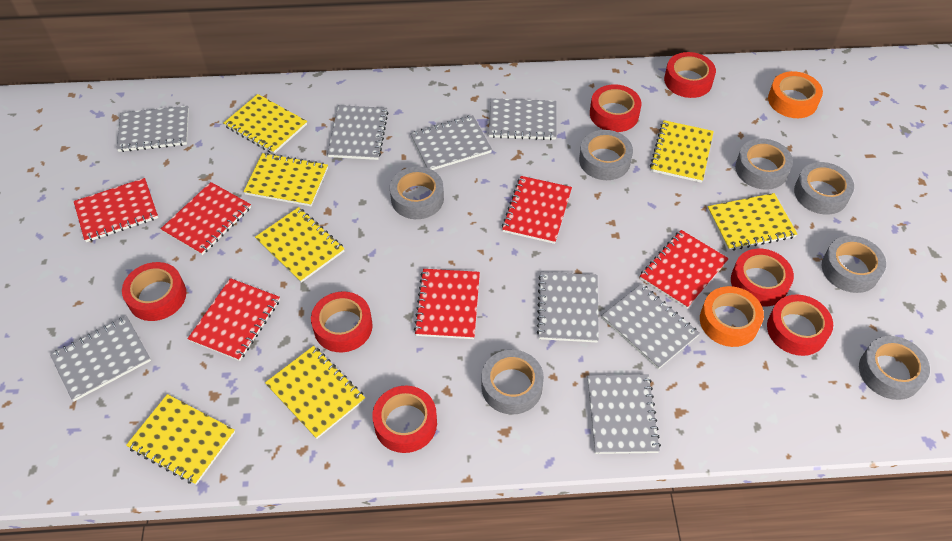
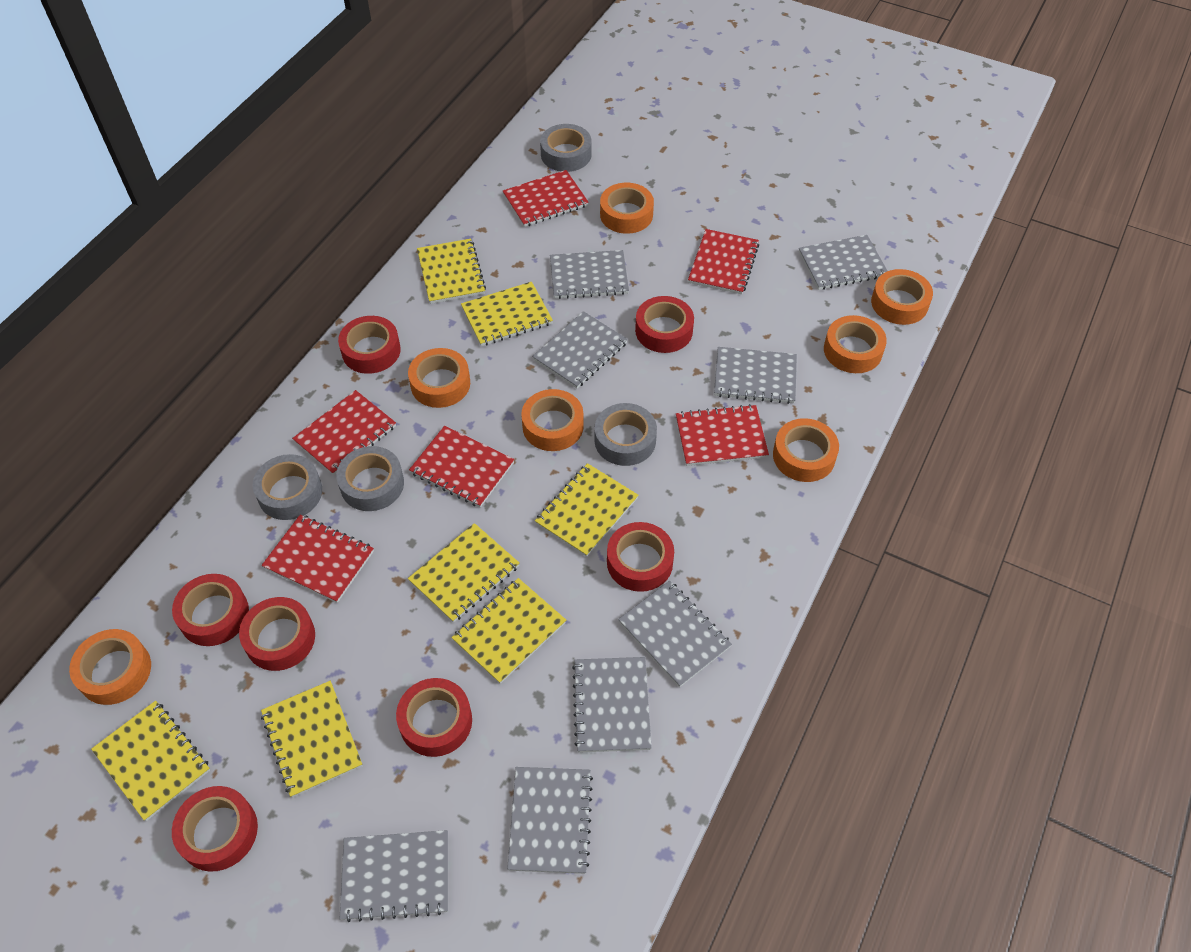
grey tape: [390,167,444,219] [481,350,544,415] [579,130,633,180] [735,138,793,190] [794,162,854,215] [822,236,886,293] [859,336,930,400] = 7 -> [252,454,322,520] [336,446,404,511] [540,124,592,172] [594,403,657,466] = 4
orange tape: [700,286,764,347] [768,71,823,118] = 2 -> [69,629,151,705] [408,348,470,408] [521,389,584,451] [600,183,654,234] [773,418,839,482] [824,315,887,373] [871,269,933,325] = 7

